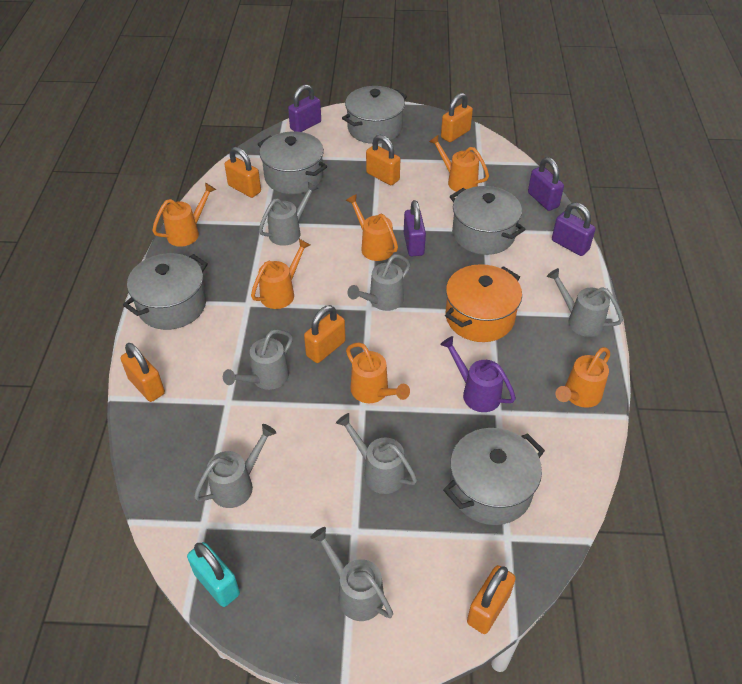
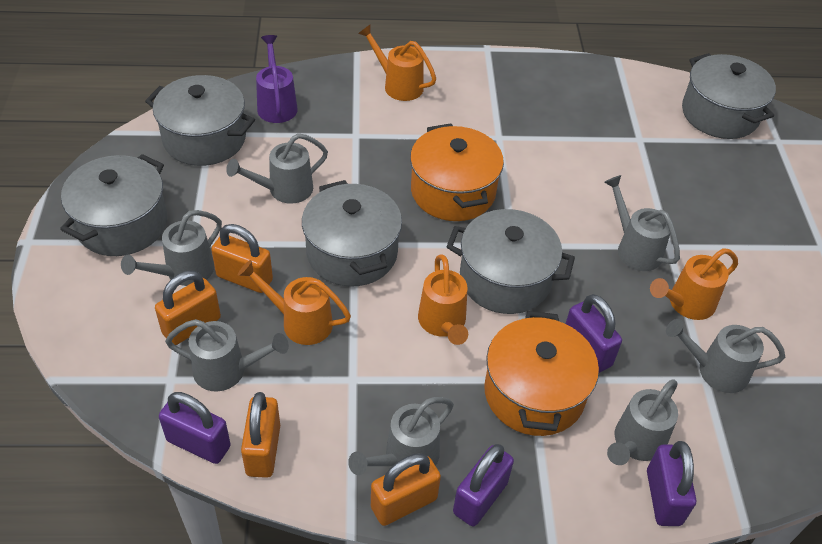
orange padlock: [120,343,165,402] [224,147,261,198] [304,305,346,363] [366,135,400,185] [441,93,473,142] [467,565,516,634] = 6 -> [155,271,221,345] [211,224,273,293] [241,392,280,478] [371,453,441,526] = 4
orange pot: [445,264,522,342] = 1 -> [410,123,504,221] [484,311,599,436] = 2
orange watering can: [152,183,216,247] [251,239,310,309] [346,194,398,261] [346,342,410,403] [429,135,489,192] [555,347,610,408] = 6 -> [238,260,351,345] [358,25,436,101] [418,254,468,345] [650,248,738,320] = 4
turquoise padlock: [187,542,240,607] = 1 -> none = 0

